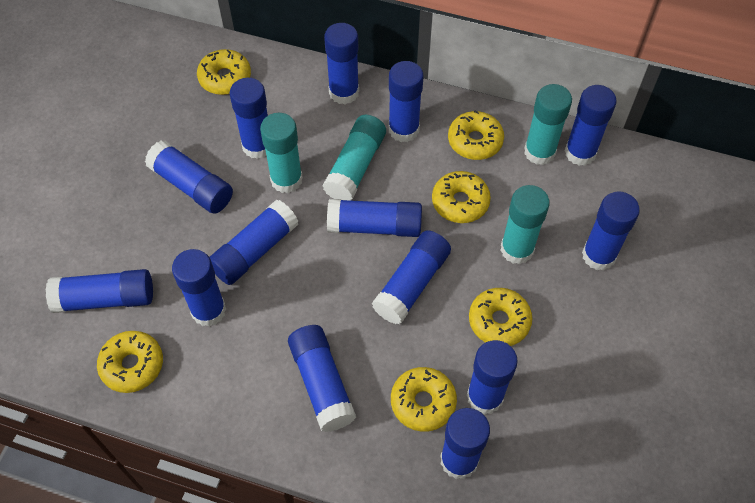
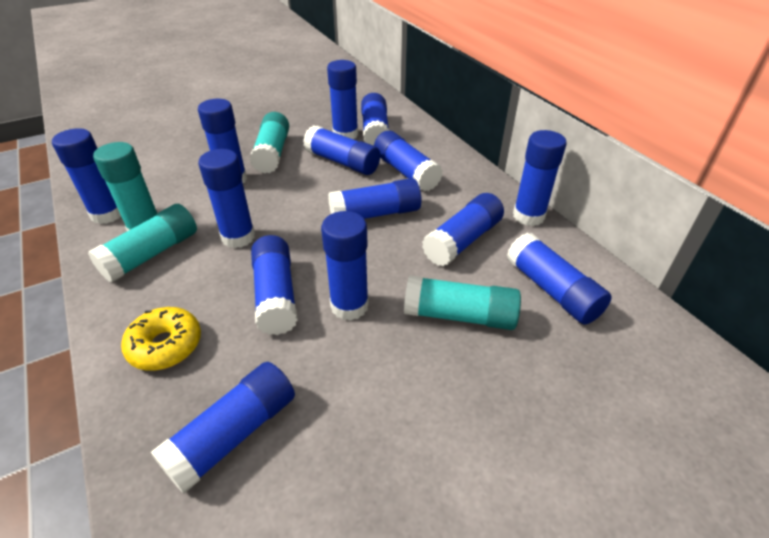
yellow donut: [97,331,163,393] [197,49,251,95] [391,367,457,432] [432,171,491,223] [448,110,504,160] [469,288,532,346] = 6 -> [121,307,201,371] = 1

